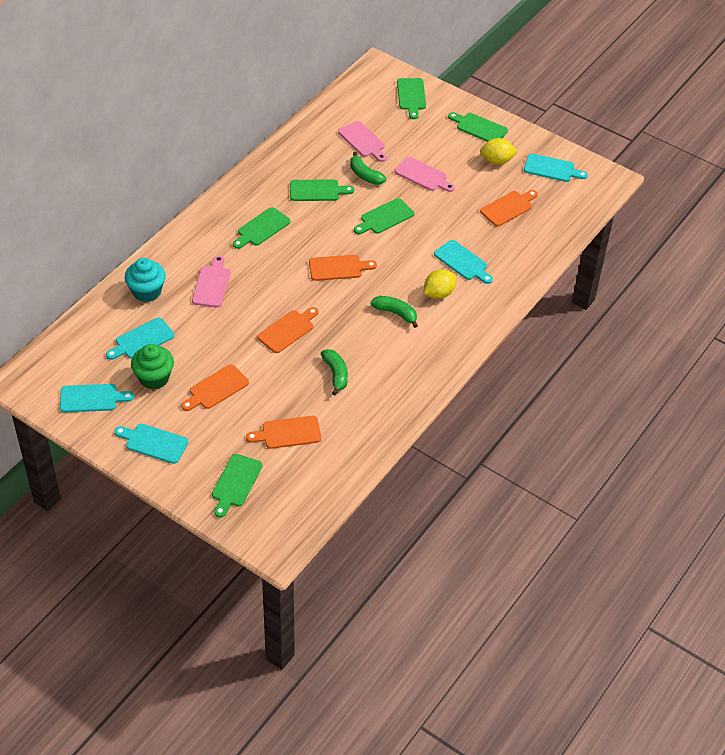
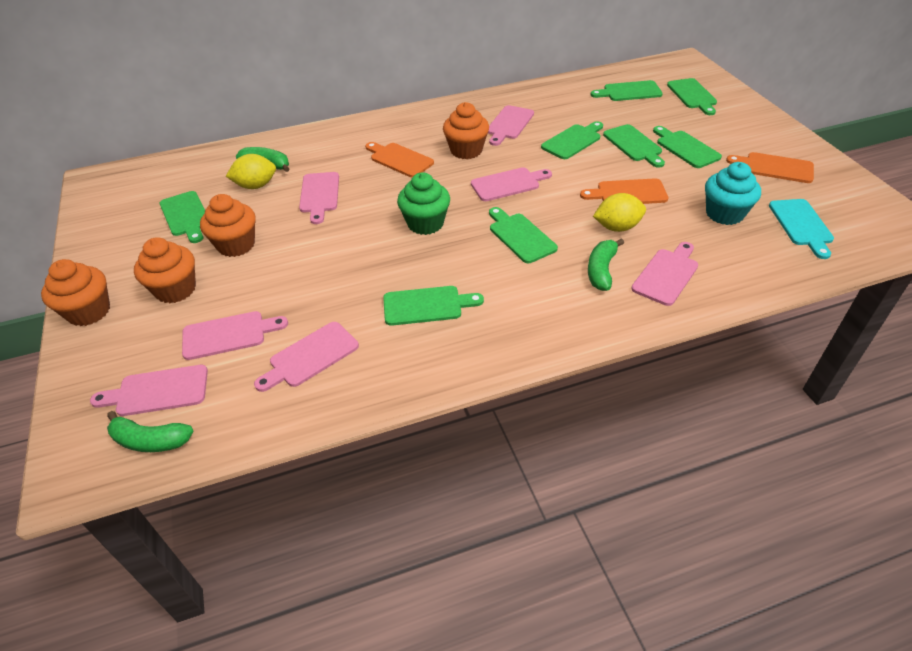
green cutting board: [212,454,262,518] [233,207,290,249] [290,179,354,201] [354,198,414,234] [397,78,426,119] [448,112,508,142] = 6 -> [160,191,205,243] [383,286,484,326] [489,207,558,263] [541,121,603,159] [591,80,663,101] [603,124,665,168] [653,126,722,168] [667,78,717,115] = 8
orange cupcake: none = 0 -> [41,259,110,326] [134,237,196,303] [200,194,256,257] [443,102,489,159] = 4
orange cutting board: [181,365,249,411] [246,416,321,449] [257,307,319,353] [309,255,377,281] [480,190,538,226] = 5 -> [365,142,434,178] [580,178,668,204] [726,152,814,183] = 3
pink cutting board: [192,255,230,307] [338,121,387,162] [395,157,455,192] = 3 -> [90,365,208,416] [182,311,288,360] [254,322,359,392] [299,172,339,224] [471,167,552,201] [488,105,534,146] [631,242,698,306] = 7
turquoise cutting board: [60,384,134,412] [106,318,175,360] [114,424,188,464] [434,240,493,284] [524,153,588,182] = 5 -> [769,199,834,259] = 1

